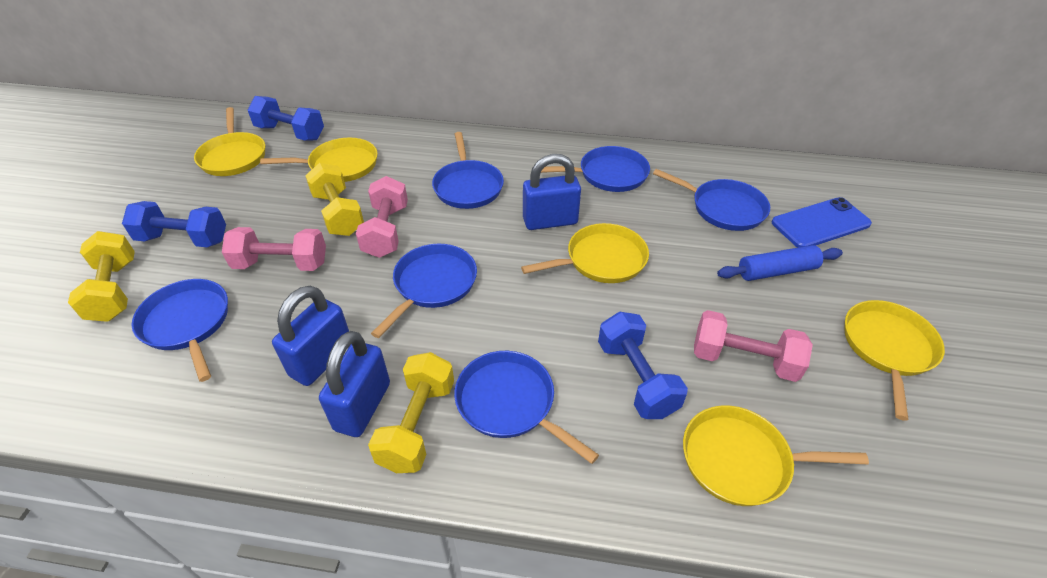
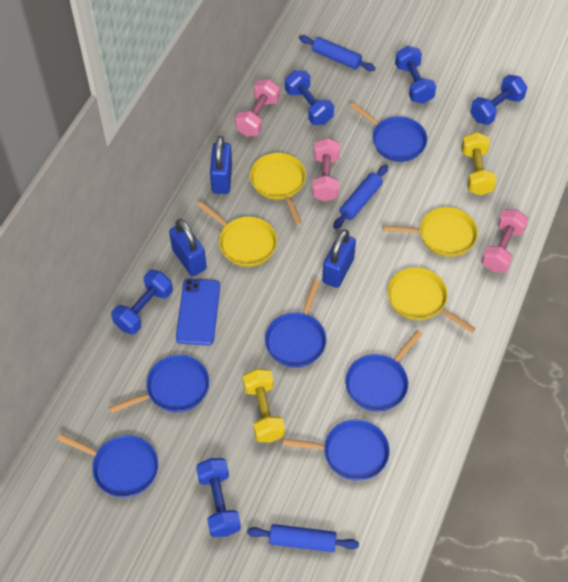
blue dumbbell: [122,201,226,247] [248,96,324,140] [598,312,688,419] = 3 -> [111,270,173,334] [196,458,241,537] [285,70,334,125] [395,46,436,104] [470,75,527,125] = 5
blue rolling pin: [717,245,843,281] = 1 -> [247,524,359,552] [299,35,376,71] [333,165,388,229] = 3
yellow dumbbell: [68,231,135,322] [305,163,364,236] [368,352,454,473] = 3 -> [243,368,285,442] [461,132,497,195] = 2
yellow pan: [194,107,265,176] [260,138,378,182] [521,223,649,283] [683,406,869,506] [844,300,945,421] = 5 -> [197,201,277,267] [250,153,306,224] [383,207,478,257] [387,267,476,333] = 4

